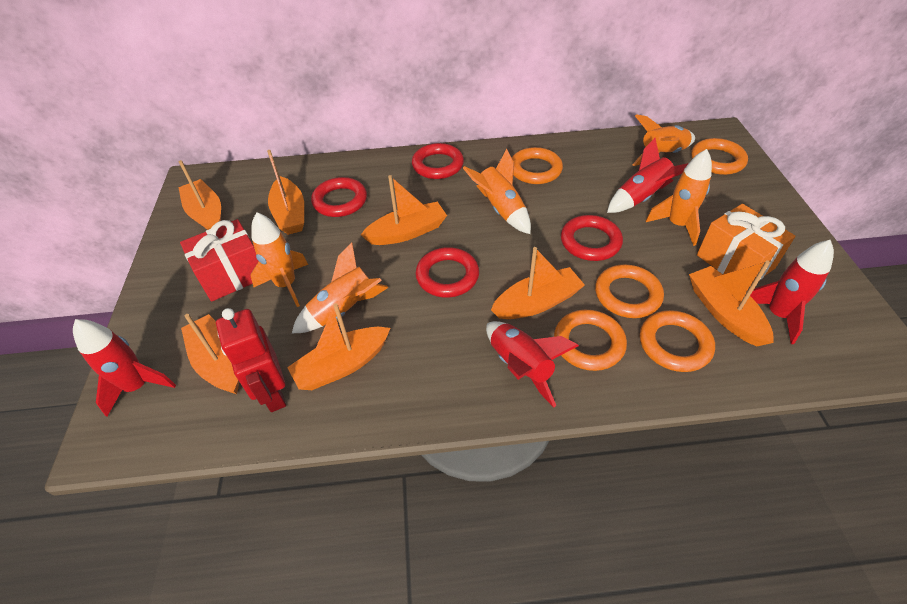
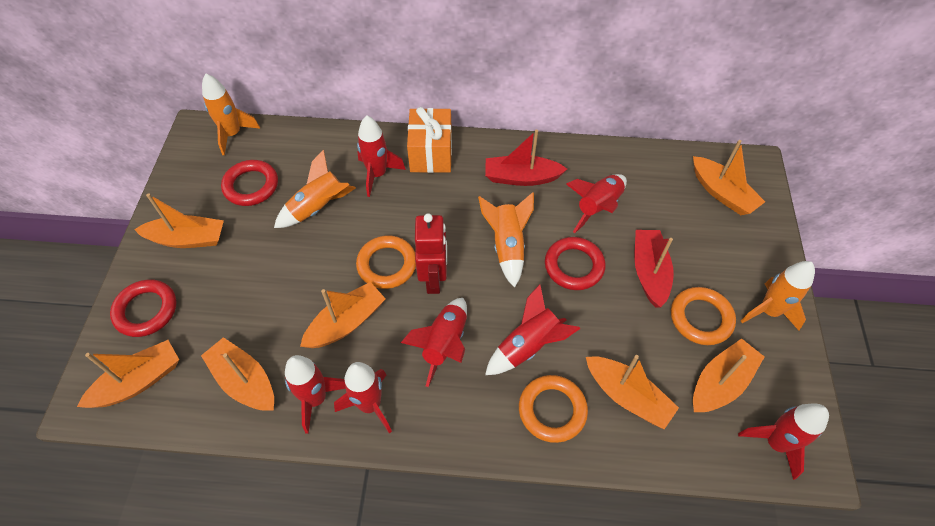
orange ring: [512,147,563,184] [554,310,627,371] [595,265,664,318] [640,310,715,372] [691,138,748,175] = 5 -> [356,236,416,289] [519,375,588,443] [671,287,736,345] = 3
orange rocket: [250,212,308,307] [292,242,389,333] [463,149,531,234] [632,114,695,166] [646,149,712,246] = 5 -> [202,74,260,155] [274,150,356,228] [478,192,534,288] [741,261,815,331] = 4
red boat: none = 0 -> [485,130,567,186] [634,230,674,308] = 2
red gift: [180,219,258,302] = 1 -> none = 0
red ring: [311,177,367,217] [412,143,464,179] [415,247,479,298] [561,215,623,261] = 4 -> [110,279,177,337] [221,160,278,206] [545,237,606,290] = 3
red rocket: [73,319,176,417] [486,321,579,407] [607,138,689,213] [750,240,834,344] = 4 -> [285,355,346,434] [334,362,392,433] [357,116,406,197] [401,298,467,387] [485,284,580,375] [566,174,627,233] [738,403,829,480] = 7

